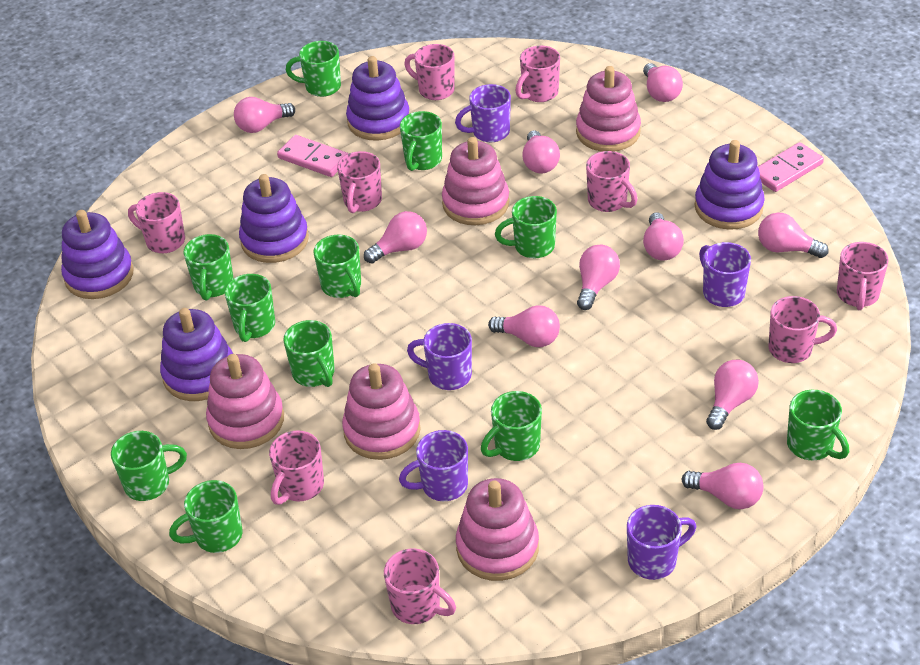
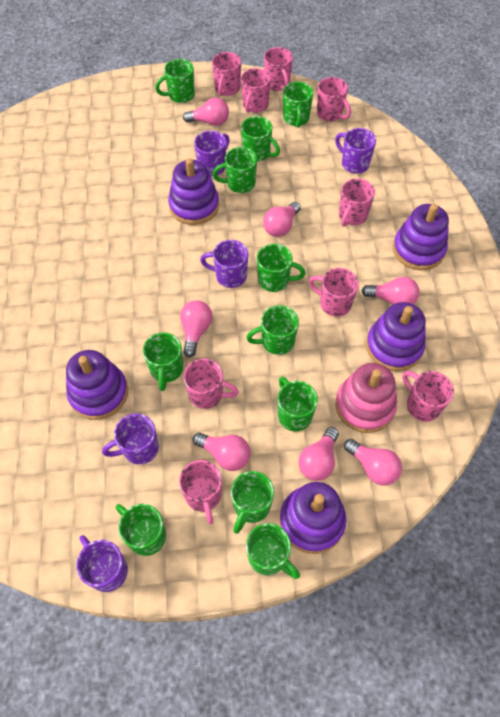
pink domino: [277,135,349,177] [758,142,824,192] = 2 -> none = 0
pink light bulb: [234,97,295,133] [364,211,427,264] [488,305,560,347] [522,130,560,173] [577,245,620,310] [643,63,683,102] [643,212,684,261] [682,463,764,509] [706,360,759,430] [758,213,829,258] = 10 -> [180,300,212,358] [183,98,229,126] [193,432,251,471] [263,202,301,237] [298,427,339,481] [344,439,402,485] [362,277,419,305] = 7
pink stacking toy: [206,354,284,449] [342,363,421,460] [442,137,509,225] [456,478,539,581] [576,66,641,152] = 5 -> [335,363,397,433] = 1

